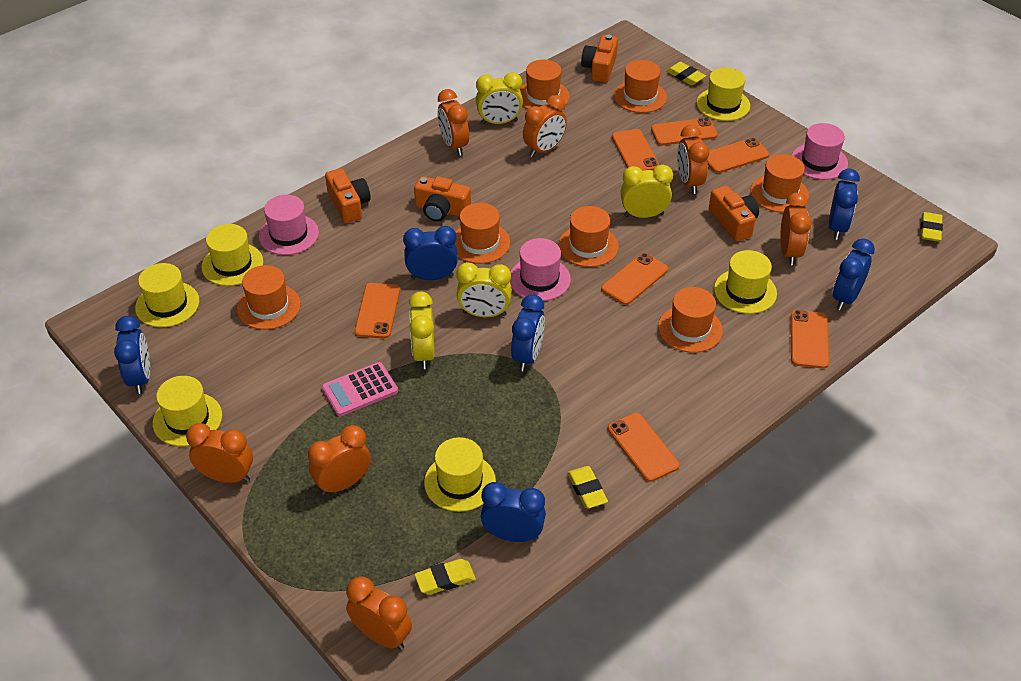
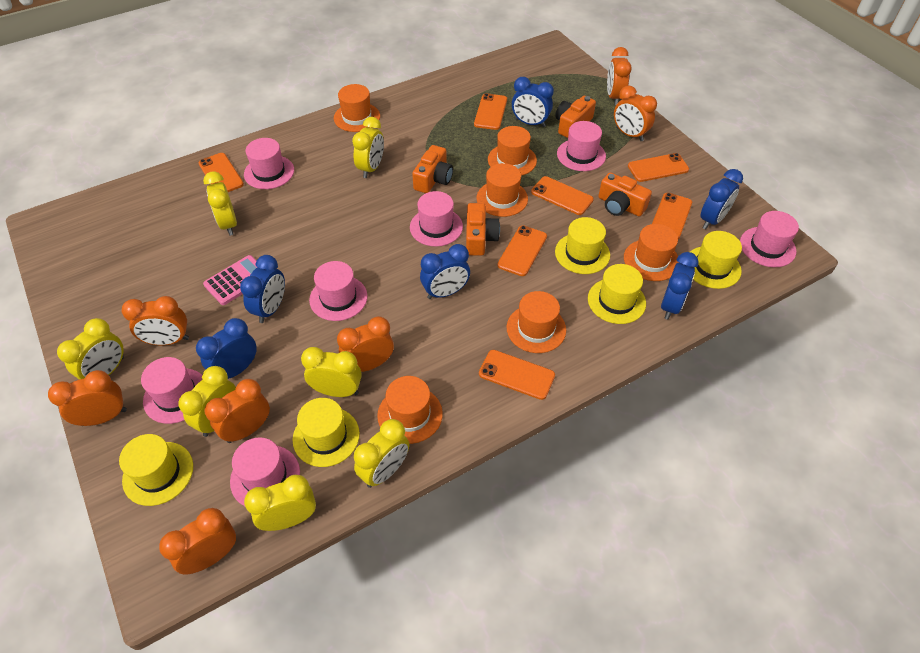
orange hat: [237,265,301,330] [455,203,510,264] [520,60,570,109] [558,206,619,267] [614,60,667,113] [658,287,723,353] [751,154,809,213] = 7 -> [334,84,380,132] [377,376,443,444] [477,163,528,217] [488,126,537,176] [506,291,566,353] [624,224,679,281] = 6
pink hat: [259,195,319,255] [510,238,571,301] [791,123,848,180] = 3 -> [141,357,203,424] [230,437,300,506] [244,138,294,189] [309,261,368,321] [410,191,463,247] [557,121,606,171] [740,211,799,267] = 7
yellow clock: [409,292,435,369] [457,262,512,317] [476,72,523,125] [620,165,673,218] = 4 -> [57,318,124,380] [178,366,236,437] [203,171,237,236] [244,475,316,531] [301,347,362,397] [352,117,384,178] [354,419,409,488] = 7
yellow eraser: [415,559,476,595] [567,466,608,508] [666,62,706,85] [921,212,943,242] = 4 -> none = 0
yellow hat: [135,263,199,327] [153,376,222,446] [201,224,263,286] [424,437,496,512] [697,67,750,121] [714,250,777,314] = 6 -> [119,434,193,506] [293,398,360,467] [555,217,610,274] [588,264,646,324] [690,231,742,289] = 5

